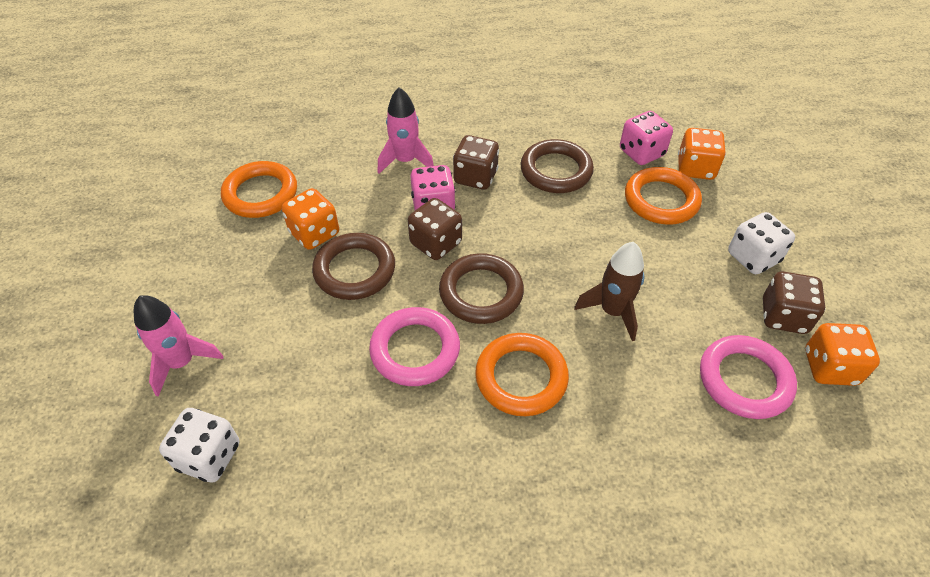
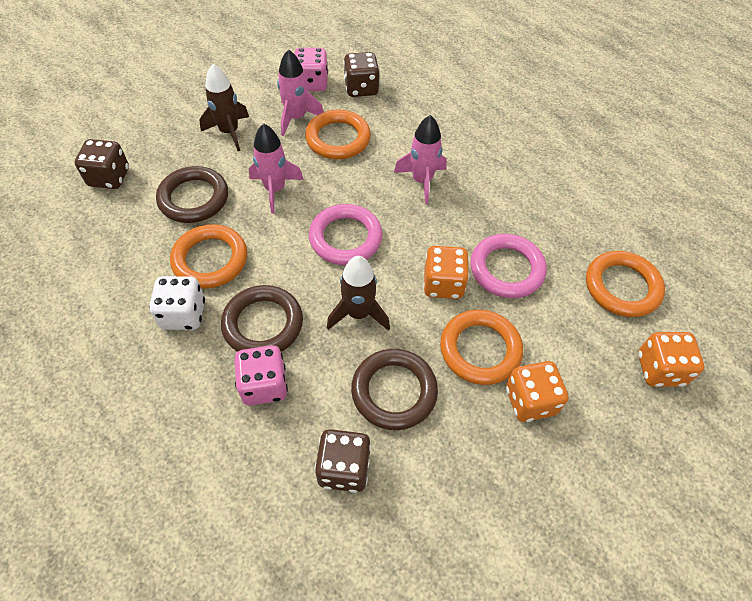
brown rocket: [574,242,644,341] = 1 -> [199,64,249,151] [327,256,390,331] = 2
orange ring: [221,161,297,218] [475,333,569,416] [625,167,702,225] = 3 -> [170,224,247,289] [305,110,371,159] [440,309,523,385] [586,251,665,317] = 4
pink rocket: [134,295,223,397] [378,87,434,174] = 2 -> [249,123,304,214] [277,49,324,136] [394,115,447,204] = 3
white dice: [159,408,239,482] [728,212,795,274] = 2 -> [149,276,205,330] = 1

